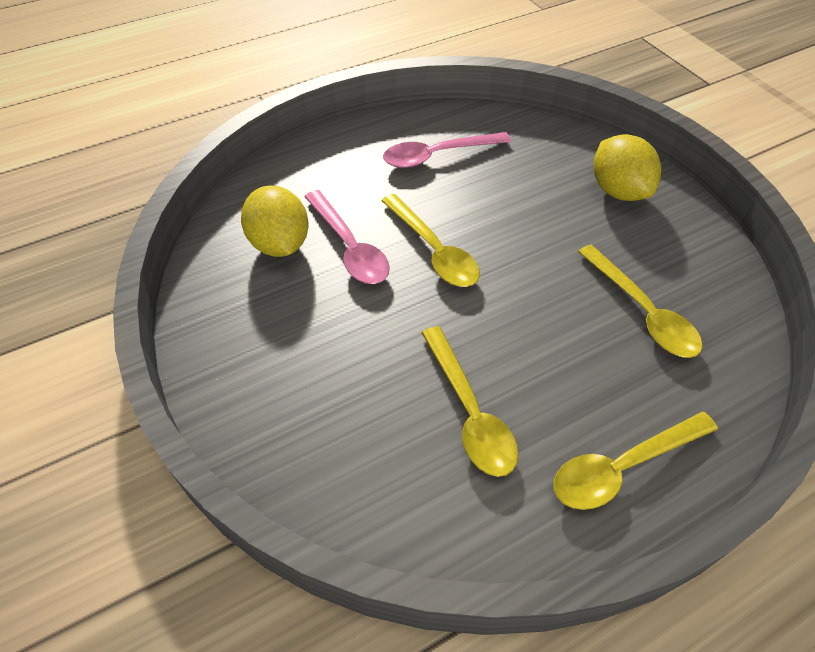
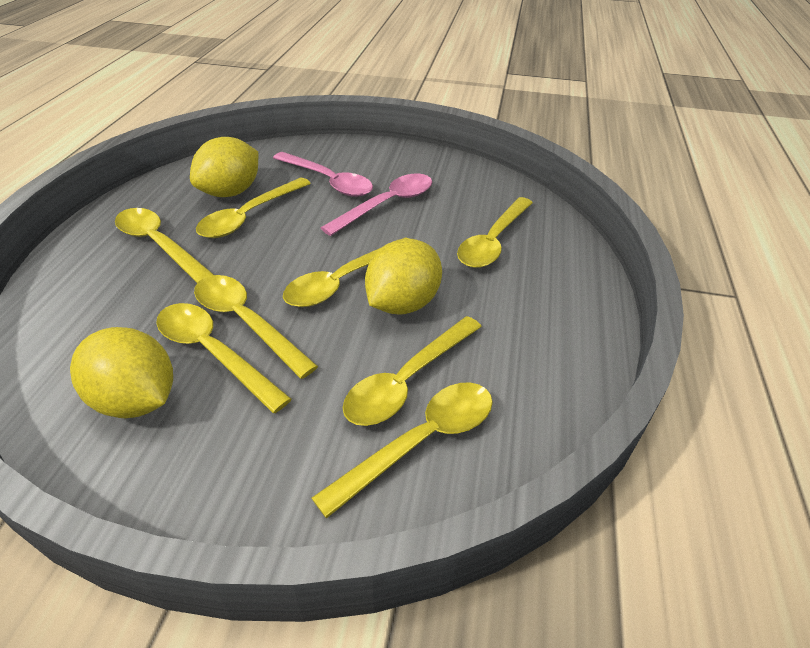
yellow lemon: [241,185,309,257] [593,134,661,201] = 2 -> [70,327,173,418] [190,137,259,197] [365,239,442,315] = 3
yellow spoon: [381,194,480,287] [422,326,518,477] [553,412,718,510] [578,245,702,358] = 4 -> [115,208,214,283] [156,303,292,413] [194,275,318,379] [196,177,311,238] [283,237,409,307] [312,383,493,518] [343,316,482,426] [457,197,533,268] = 8

